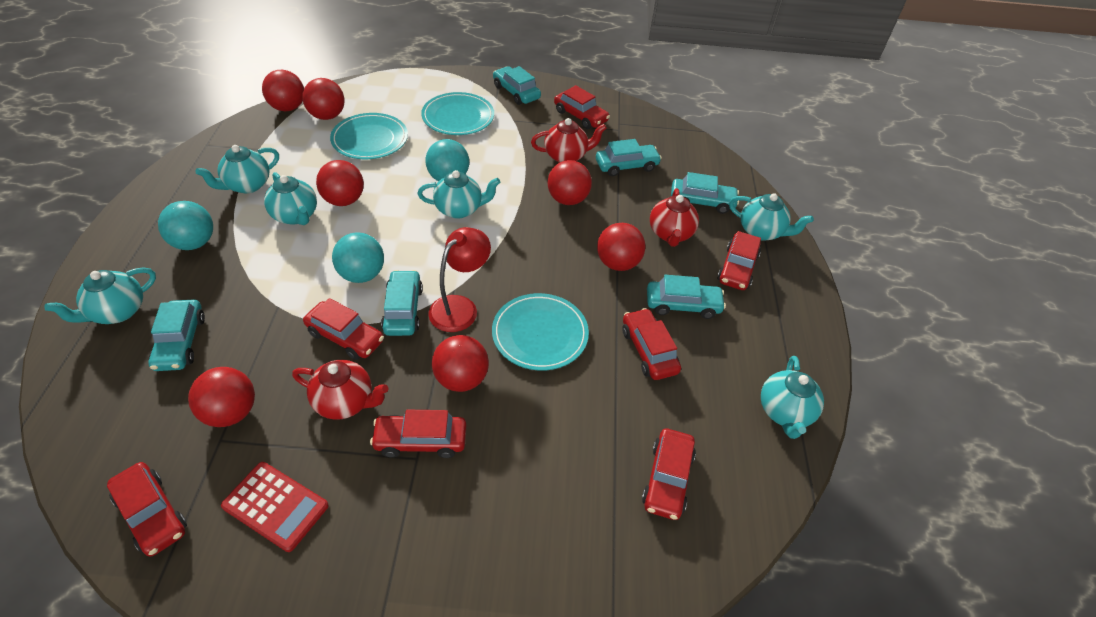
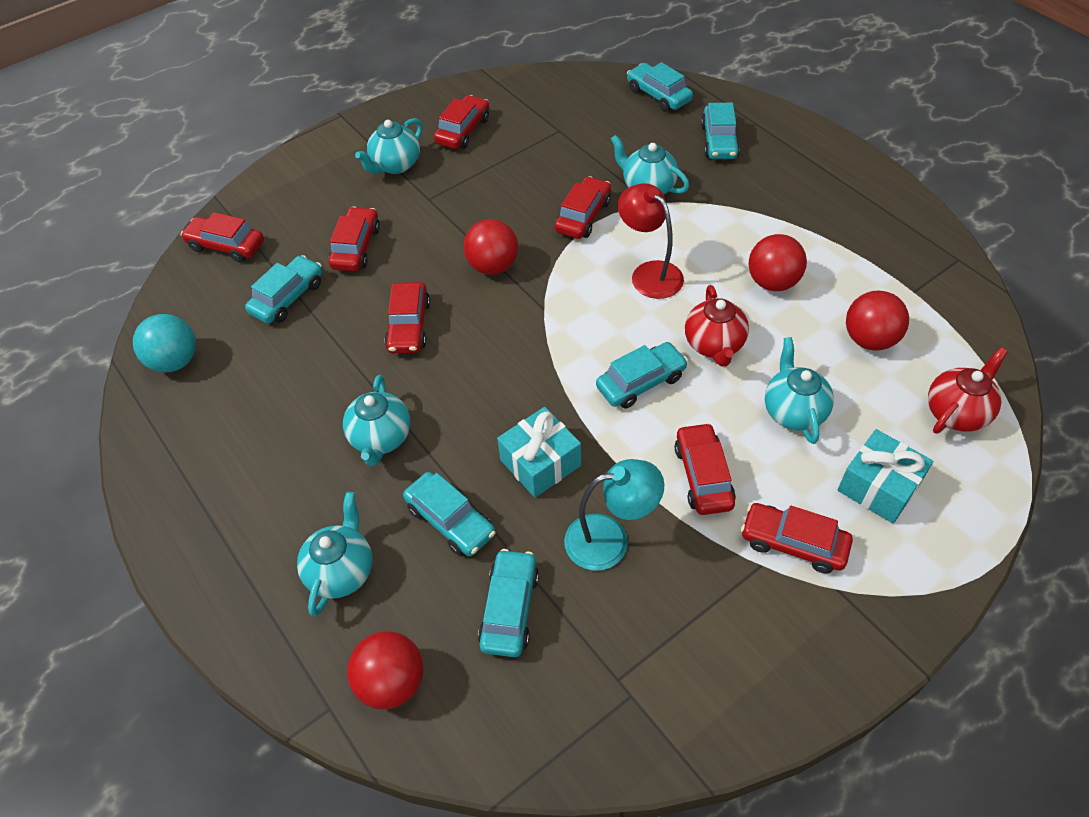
red ball: [188,367,255,427] [262,70,304,111] [302,78,345,120] [316,160,364,206] [432,335,489,392] [547,160,592,205] [597,223,645,271] = 7 -> [347,631,423,709] [464,219,518,275] [748,234,807,291] [846,291,909,351] = 4
red calculator: [221,462,329,552] = 1 -> none = 0
red teapot: [292,360,388,420] [531,118,607,163] [650,188,699,247] = 3 -> [685,285,749,367] [928,347,1008,434] = 2
turquoise ball: [158,201,213,250] [332,232,384,283] [426,139,469,181] = 3 -> [133,314,196,372] = 1
turquoise gift: none = 0 -> [497,407,581,498] [838,429,933,523] = 2
turquoise lamp: none = 0 -> [564,459,664,571] = 1
turquoise plate: [330,113,408,159] [421,92,494,135] [492,293,589,371] = 3 -> none = 0
turquoise teapot: [44,267,156,324] [195,145,279,193] [264,172,317,225] [417,170,500,219] [729,193,814,241] [761,356,824,439] = 6 -> [297,492,372,616] [343,375,410,466] [355,118,423,174] [611,135,689,195] [765,337,834,444] = 5

